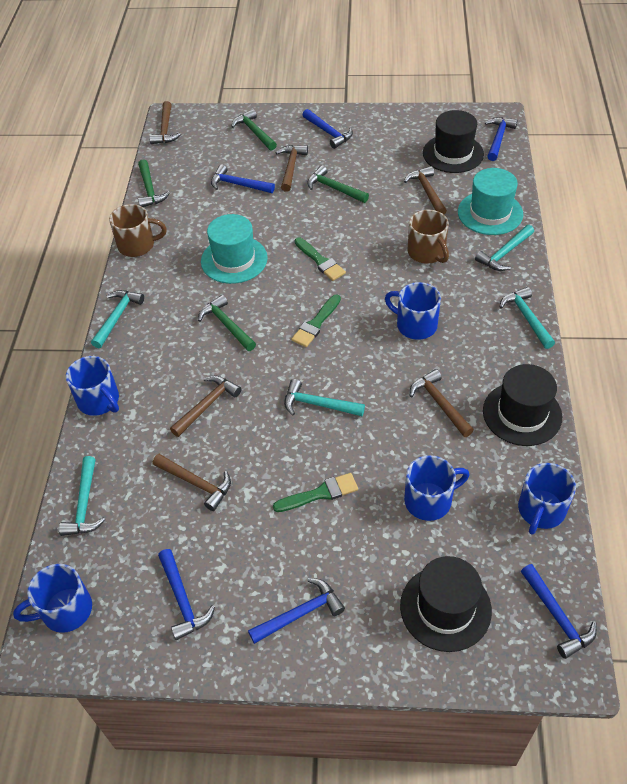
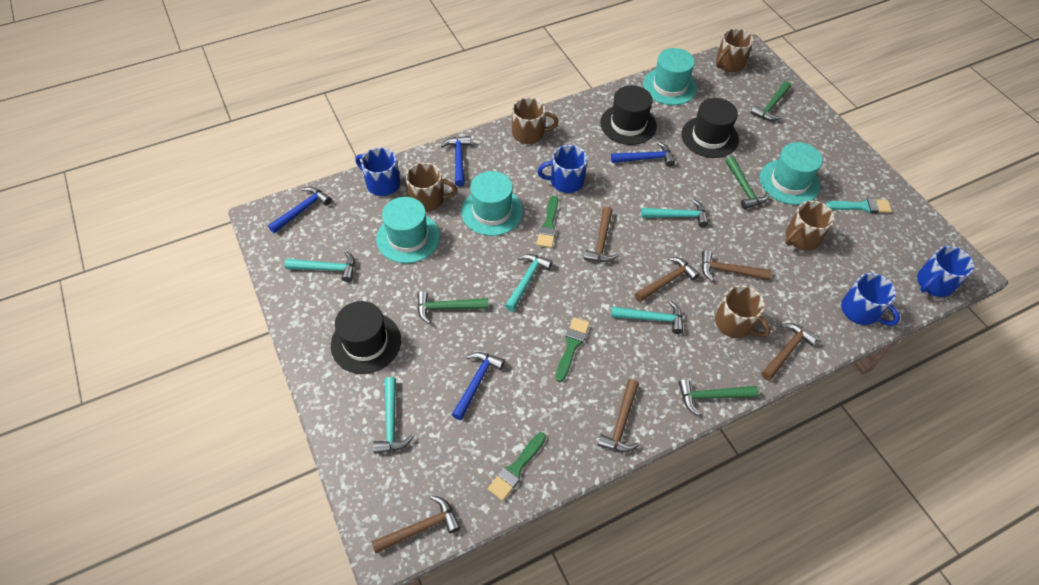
blue hammer: [158,549,215,640] [211,164,275,193] [248,578,345,644] [303,109,353,149] [485,117,518,161] [521,564,597,659] = 6 -> [268,187,332,233] [441,136,471,187] [452,352,505,420] [611,142,675,167] = 4
blue mug: [13,564,92,633] [66,356,119,416] [385,282,441,340] [404,455,470,521] [518,463,576,535] = 5 -> [355,148,401,196] [537,145,588,193] [841,273,900,326] [917,246,975,297] = 4
brown mug: [109,204,167,257] [408,210,449,264] = 2 -> [406,162,457,211] [512,98,559,144] [715,285,771,338] [716,29,754,72] [785,201,835,251] = 5
turquoise brush: none = 0 -> [825,198,892,213] = 1
turquoise hat: [201,214,268,284] [458,168,523,235] = 2 -> [376,197,440,263] [461,171,523,236] [643,48,697,105] [760,142,822,205] = 4

